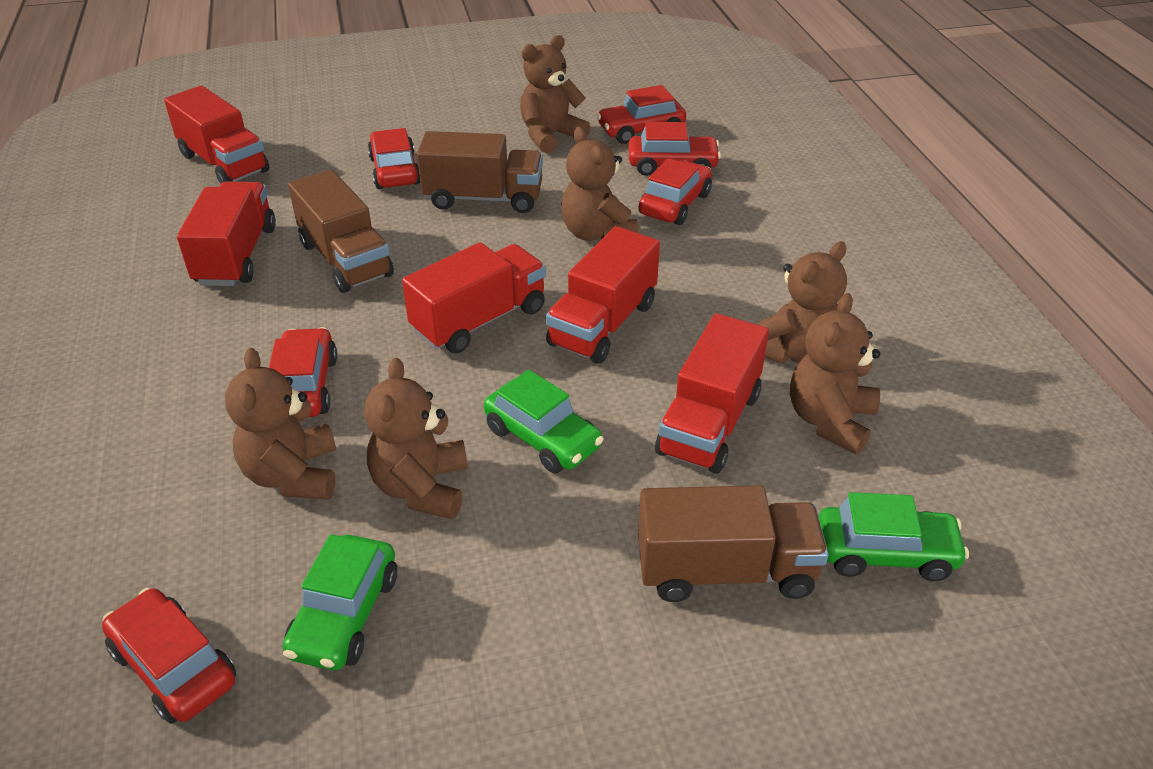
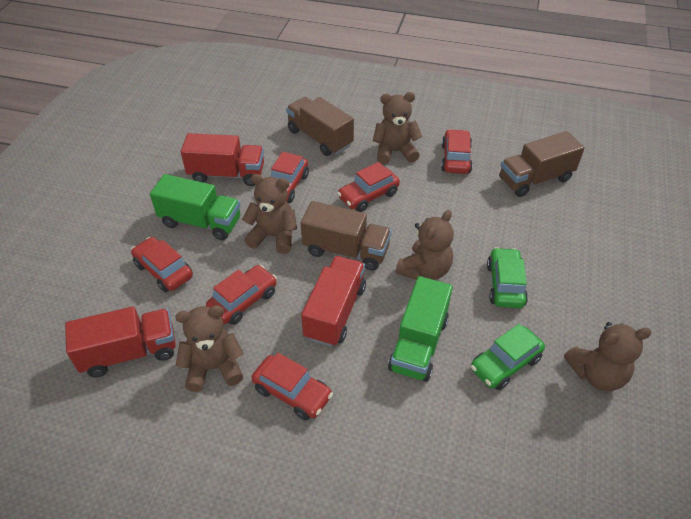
brown teddy bear: [225,348,336,500] [364,358,468,519] [520,35,590,153] [561,127,639,241] [758,241,847,364] [790,293,880,454] = 6 -> [175,306,244,392] [242,174,297,254] [373,92,422,165] [396,210,454,280] [564,322,652,391] = 5
green car: [283,534,397,670] [484,369,604,473] [819,492,969,581] = 3 -> [471,324,545,390] [487,247,528,308] = 2
green truck: none = 0 -> [150,174,240,240] [388,276,453,382] = 2
red truck: [164,86,269,184] [177,181,276,286] [402,242,546,353] [546,226,660,364] [655,313,769,474] = 5 -> [65,306,176,377] [181,133,264,186] [301,256,366,347] = 3

